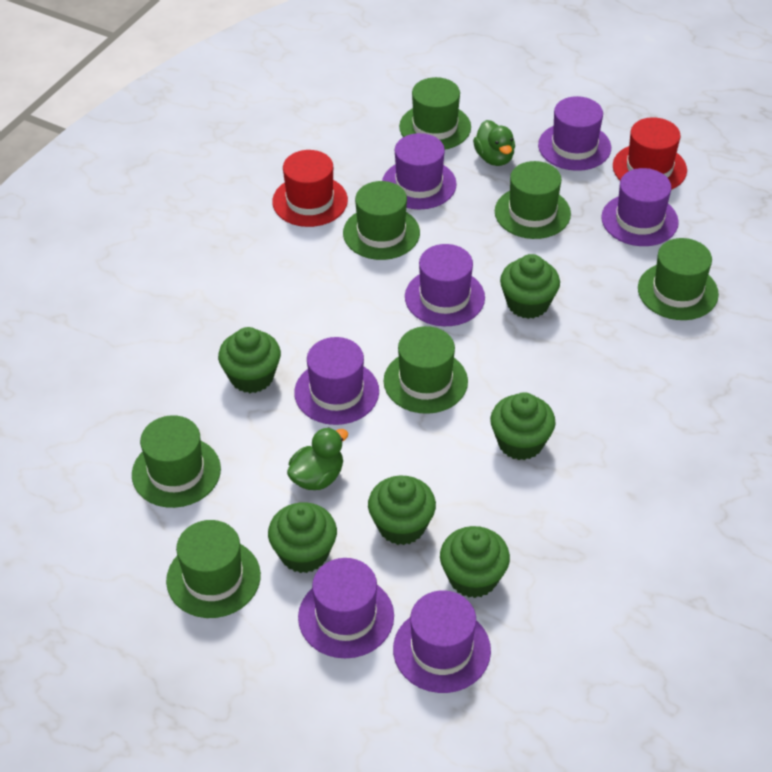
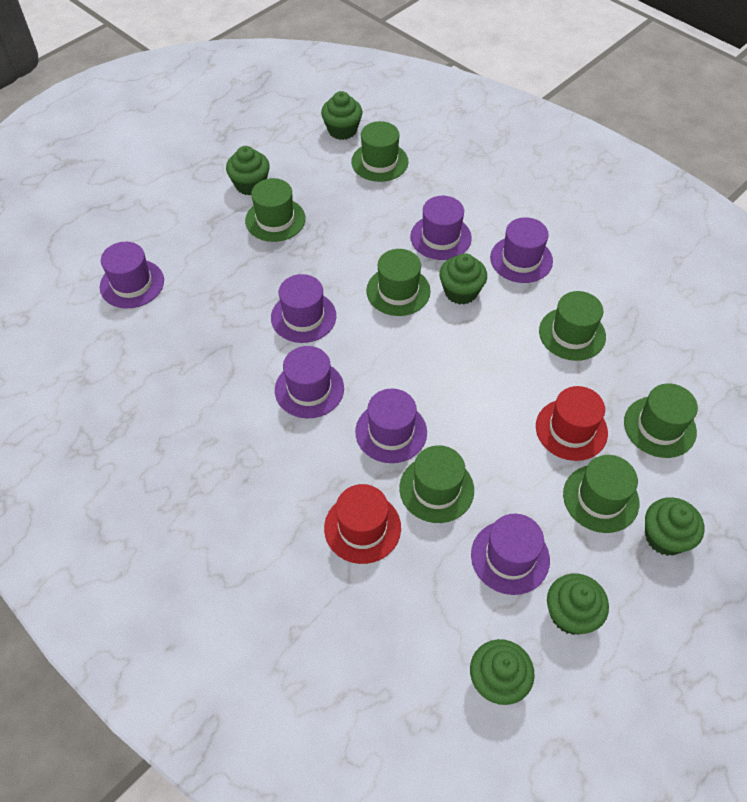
green duck: [287,427,348,490] [473,120,515,166] = 2 -> none = 0

